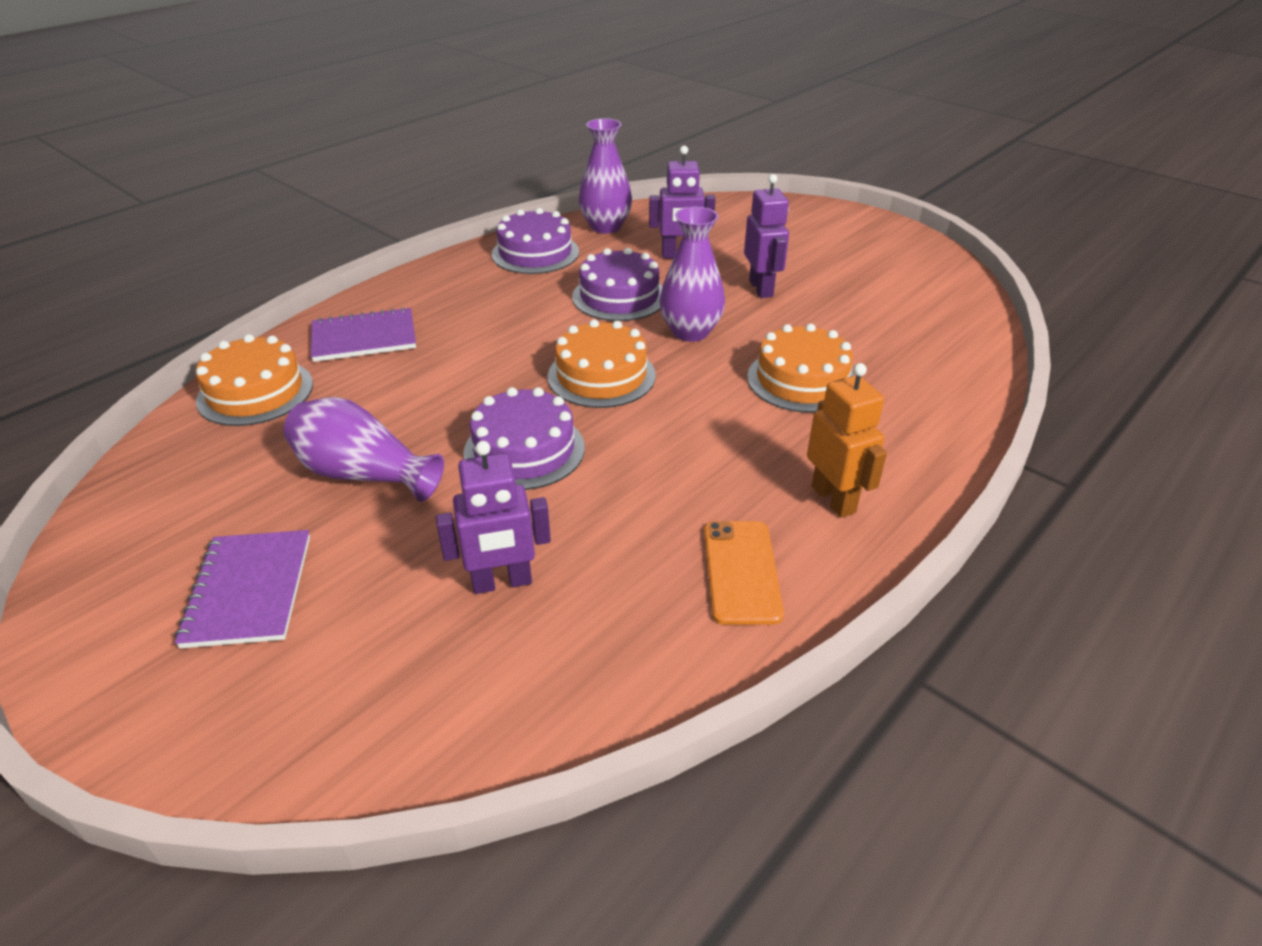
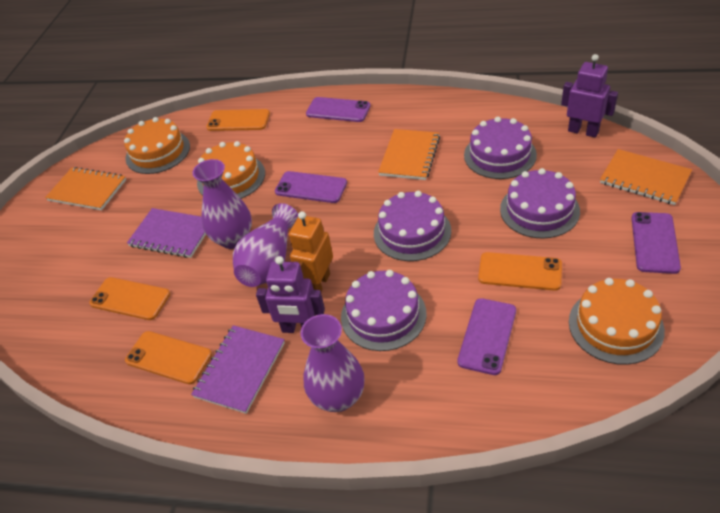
orange notebook: none = 0 -> [45,167,126,210] [378,129,440,180] [600,149,692,205] = 3
orange phone: [704,521,784,625] = 1 -> [89,277,170,320] [125,331,212,384] [206,109,270,131] [478,252,562,291] = 4
purple cake: [463,387,585,490] [492,208,579,274] [572,248,663,321] = 3 -> [341,270,427,351] [374,191,451,261] [464,117,537,179] [500,168,580,239] = 4
purple phone: none = 0 -> [275,171,347,203] [306,97,371,122] [457,298,516,375] [631,212,681,274] = 4
purple robot: [436,441,551,594] [649,146,716,259] [744,174,789,298] = 3 -> [256,256,325,333] [561,54,618,138] = 2

